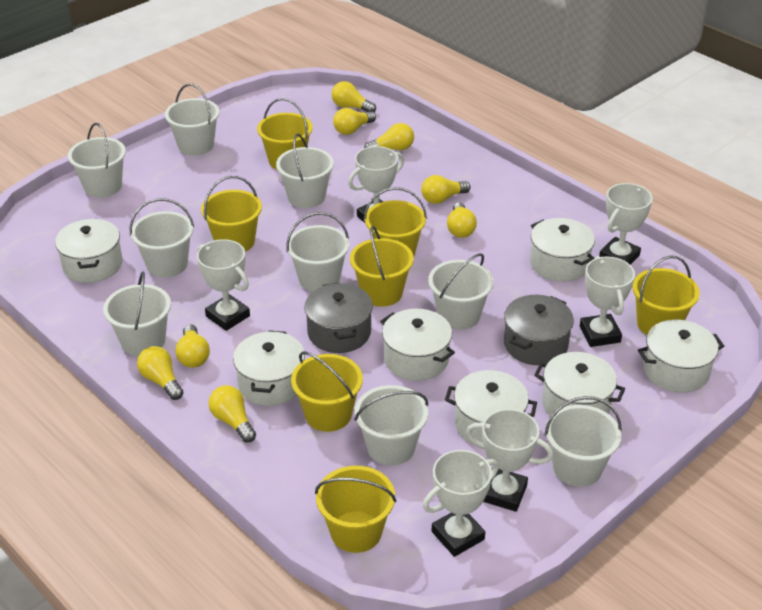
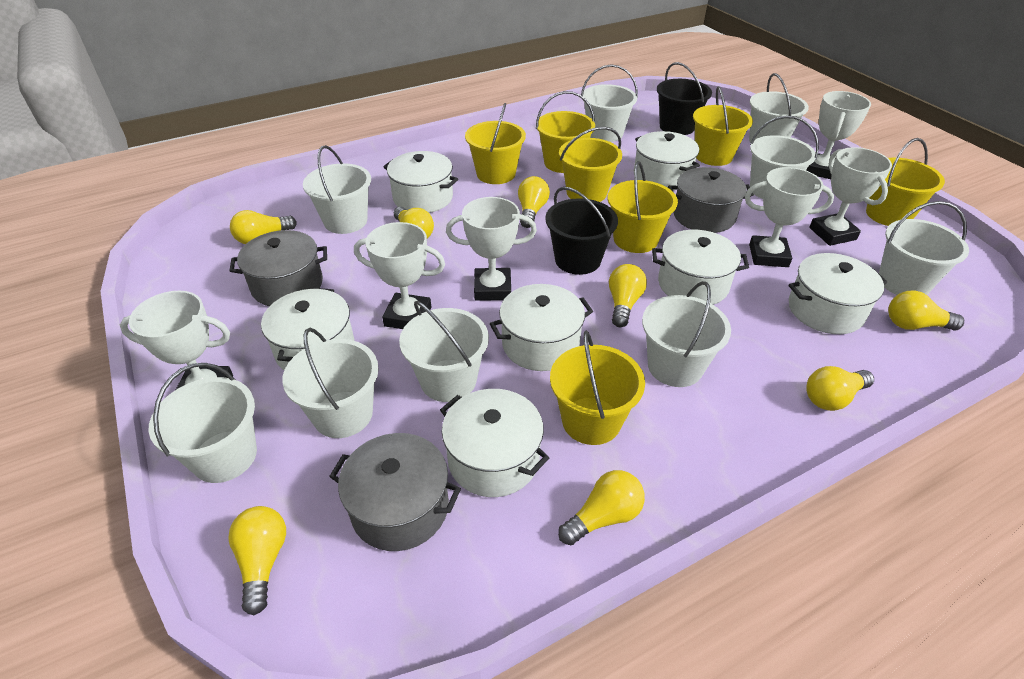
black bucket: none = 0 -> [545,187,618,275] [657,62,712,135] = 2
grey pot: [304,283,373,353] [504,295,574,365] = 2 -> [230,230,327,306] [329,433,461,551] [668,167,754,233] = 3

